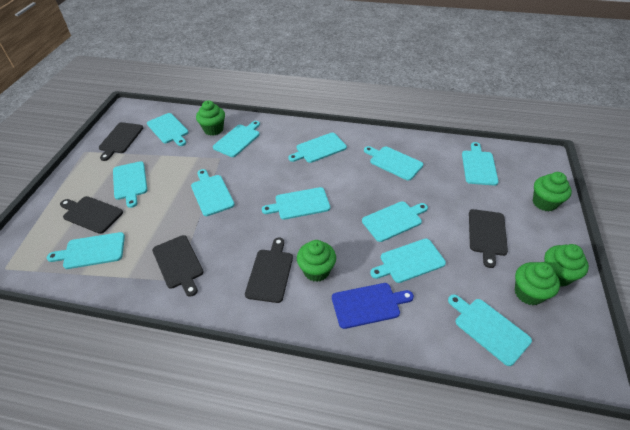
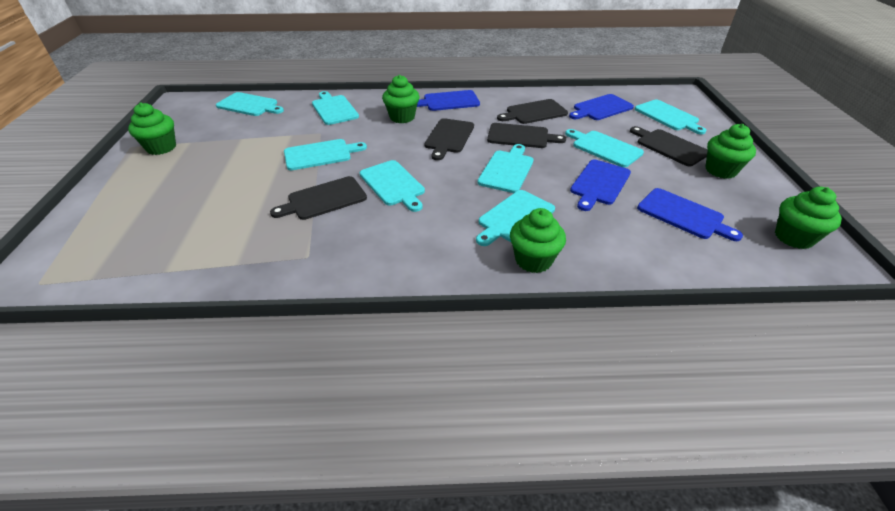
blue cutting board: [332,283,414,329] = 1 -> [417,90,480,111] [569,94,634,120] [570,159,631,211] [637,188,743,241] = 4
turquoise cutting board: [47,232,125,269] [113,161,147,208] [147,113,189,146] [191,169,235,216] [213,121,260,157] [262,187,330,220] [288,133,347,163] [362,201,428,242] [364,146,423,181] [370,239,446,283] [448,294,532,366] [462,142,499,186] = 12 -> [216,92,284,116] [284,139,367,170] [312,91,359,125] [360,160,425,212] [476,190,555,246] [477,144,534,193] [565,129,644,167] [635,99,706,134] = 8

